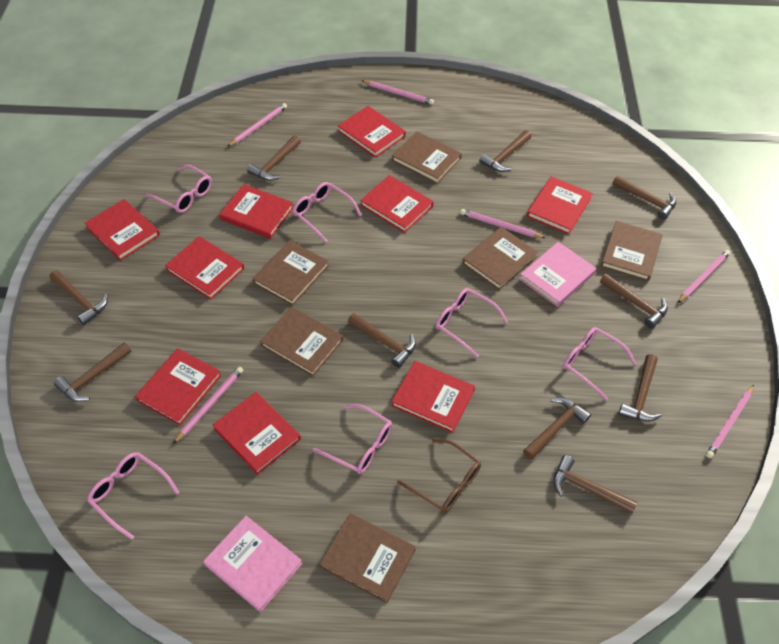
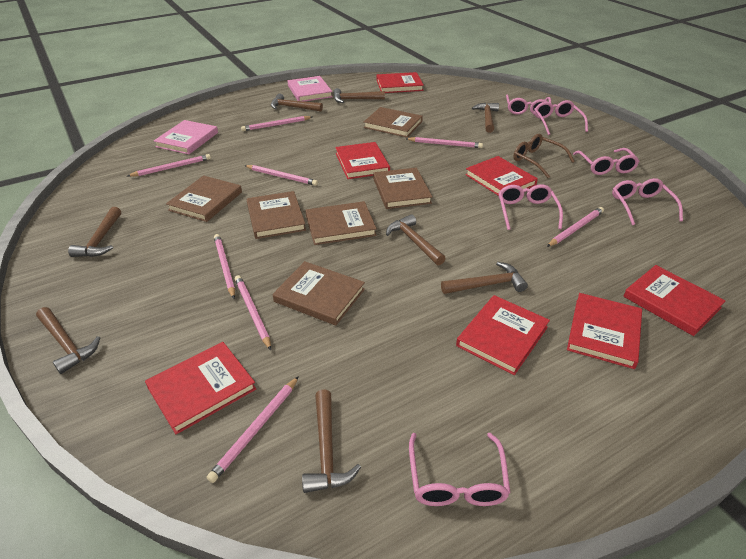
brown hammer: [50,270,108,325] [54,343,132,402] [247,135,301,181] [348,313,416,368] [479,130,532,172] [523,397,591,460] [553,455,637,514] [600,273,668,328] [612,176,676,220] [618,354,662,422] = 10 -> [36,307,100,374] [68,207,121,257] [271,94,323,112] [302,389,361,493] [333,88,385,103] [386,214,446,265] [441,262,528,294] [472,103,499,133] = 8
pink pencil: [173,367,244,444] [227,103,287,147] [362,80,434,105] [460,209,545,238] [678,250,730,303] [706,385,754,458] = 6 -> [128,154,211,177] [207,376,299,483] [214,234,235,299] [235,275,271,350] [241,116,312,131] [244,165,318,186] [405,137,483,148] [547,207,604,247] = 8
red book: [84,199,160,261] [135,348,221,425] [165,236,244,300] [213,392,301,475] [219,184,293,239] [338,106,406,158] [360,175,434,233] [391,361,475,433] [527,176,593,235] = 9 -> [145,342,256,434] [335,142,390,179] [376,72,424,93] [456,295,550,375] [465,156,538,196] [567,293,642,369] [623,265,725,336] = 7

